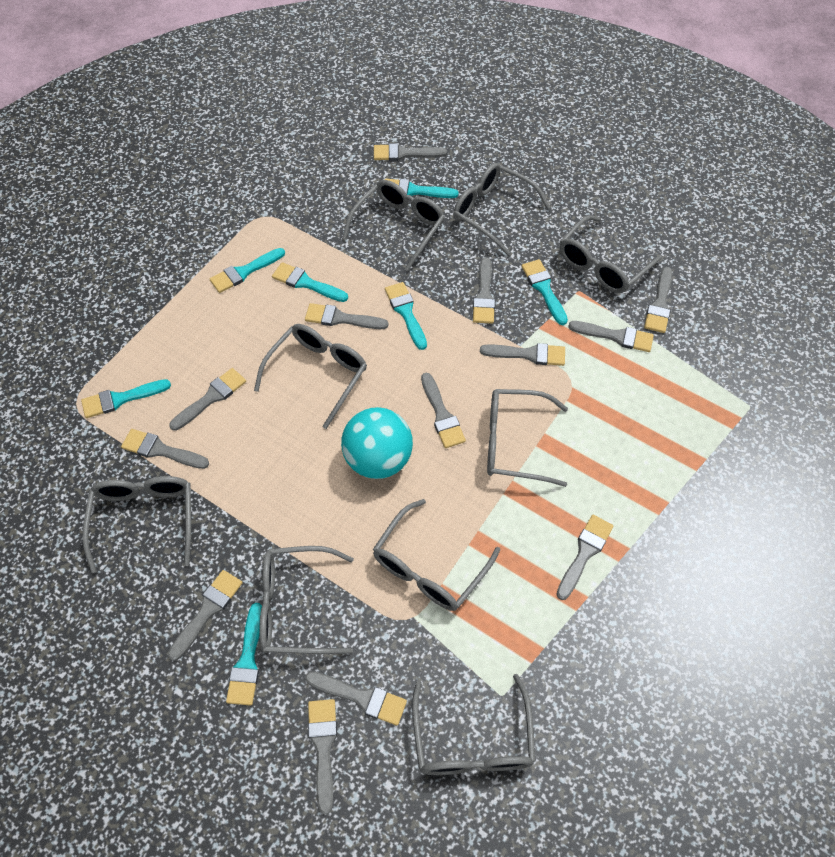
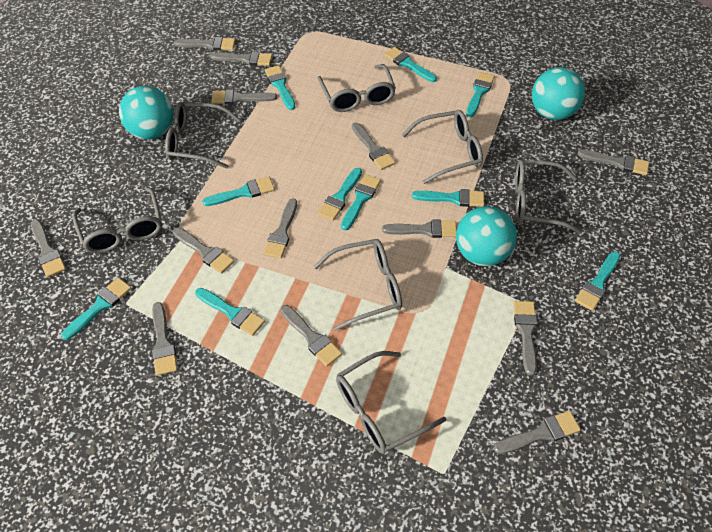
grey glasses: [82,476,191,573] [254,324,367,429] [259,546,354,654] [342,180,445,271] [373,499,500,611] [412,674,535,775] [453,163,551,255] [487,389,568,487] [560,215,662,293] = 9 -> [72,187,162,253] [165,102,241,169] [314,239,402,331] [318,64,396,112] [336,351,447,454] [402,110,483,184] [515,160,582,234] = 7
turquoise ball: [341,407,413,479] = 1 -> [119,86,174,140] [456,206,517,266] [532,67,585,120] = 3
turquoise brush: [81,379,171,418] [210,248,285,293] [226,603,262,706] [272,262,348,302] [385,179,459,198] [385,282,427,350] [522,259,568,325] = 7 -> [61,278,132,340] [195,288,265,336] [202,177,275,206] [265,65,295,110] [318,168,362,221] [341,174,381,230] [384,47,437,82] [412,189,484,207] [466,72,495,117] [575,252,620,311] = 10

